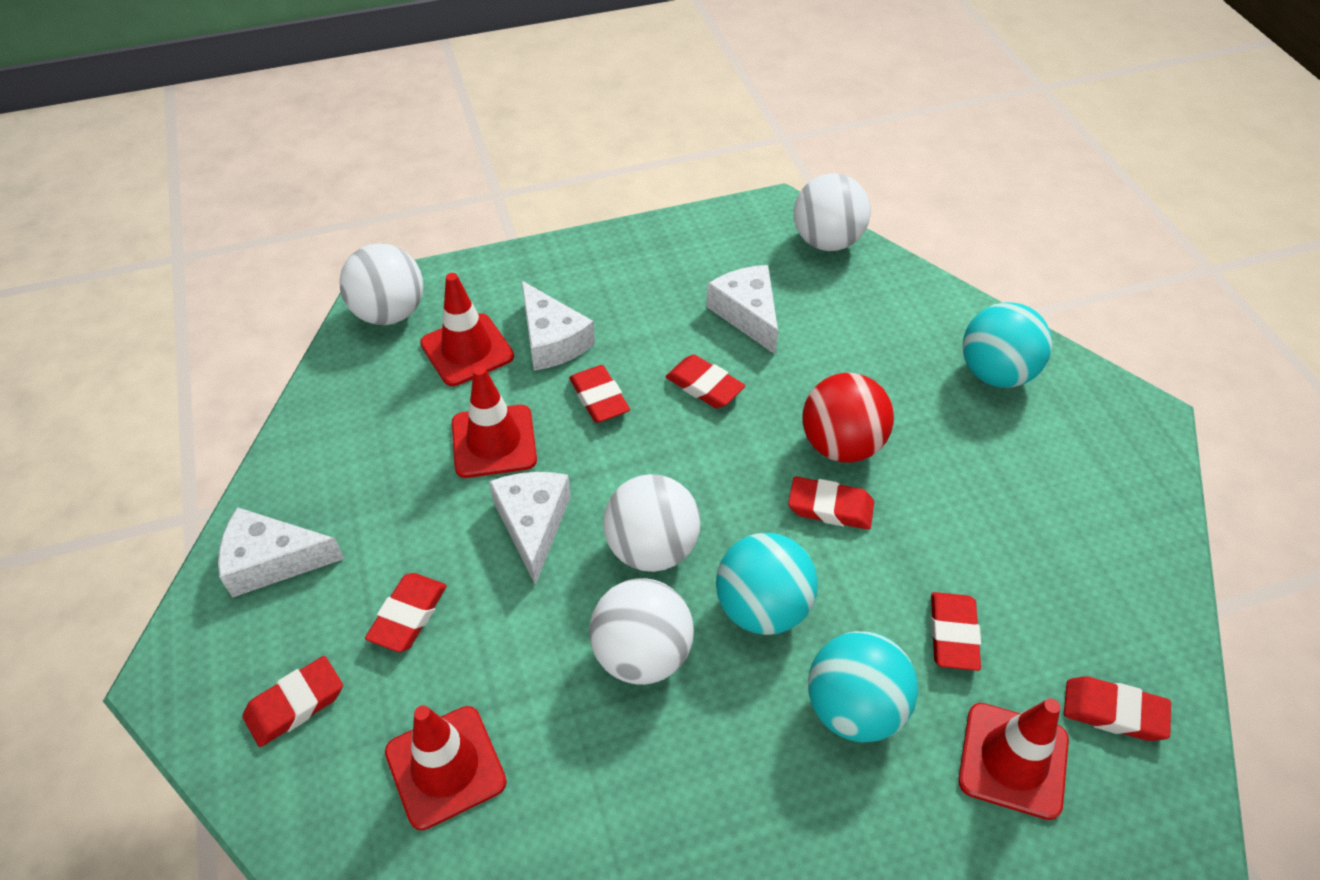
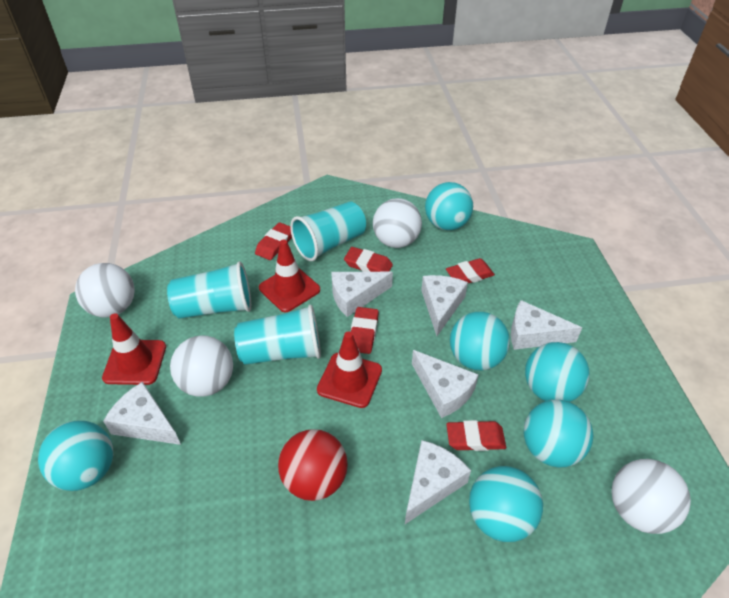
red eraser: [243,656,343,747] [365,573,447,652] [569,365,630,423] [666,355,745,408] [788,477,874,530] [931,592,981,671] [1064,676,1171,741] = 7 -> [255,222,292,260] [344,247,393,272] [351,307,379,354] [446,258,495,283] [446,420,506,451] = 5
red traffic cone: [385,705,507,830] [420,273,514,386] [452,366,537,478] [958,698,1069,820] = 4 -> [102,313,166,385] [259,240,320,312] [317,332,382,408] = 3
turquoise ball: [716,533,818,635] [808,631,918,742] [963,302,1052,388] = 3 -> [38,421,113,491] [425,182,473,230] [450,312,510,370] [469,466,543,542] [524,400,593,467] [525,342,590,402] = 6
turquoise cup: none = 0 -> [167,261,251,319] [234,305,321,365] [290,201,366,261] = 3
white cheese: [218,507,344,598] [489,472,571,585] [521,280,595,371] [706,265,778,354] = 4 -> [103,382,181,445] [331,272,393,317] [405,440,471,524] [412,350,479,418] [421,275,468,336] [511,300,582,350] = 6

